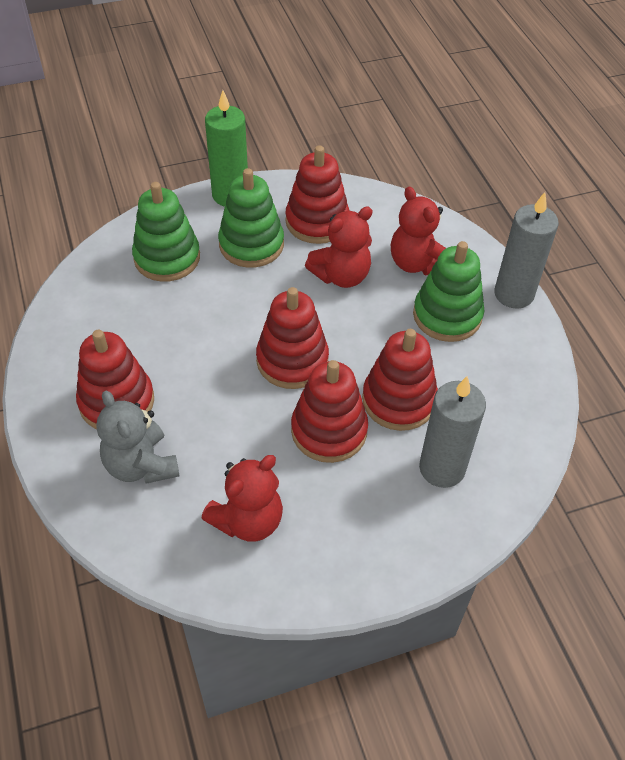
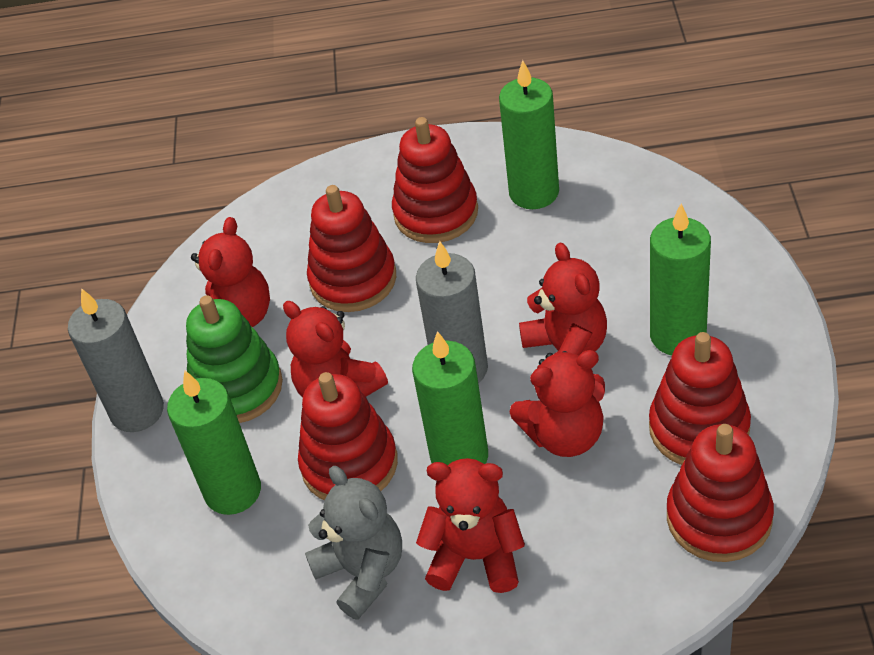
green candle: [205,90,248,207] = 1 -> [167,371,261,515] [412,331,488,465] [499,60,559,209] [650,203,711,355] = 4
green stacking toy: [132,182,200,282] [218,168,284,268] [413,241,484,342] = 3 -> [186,295,283,423] = 1
red teddy bear: [201,455,283,542] [305,206,373,288] [391,186,446,276] = 3 -> [191,217,270,327] [283,301,388,398] [416,458,525,593] [510,350,605,457] [519,242,607,368] = 5

